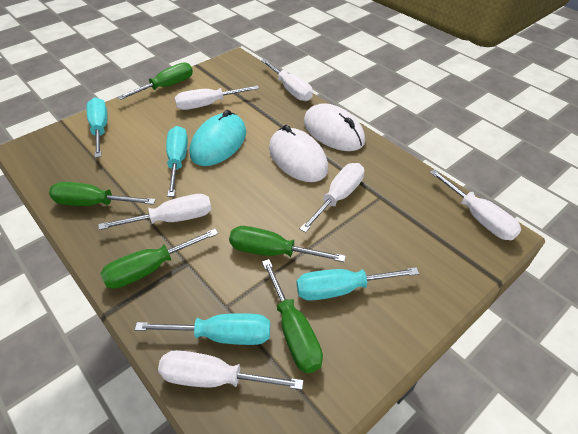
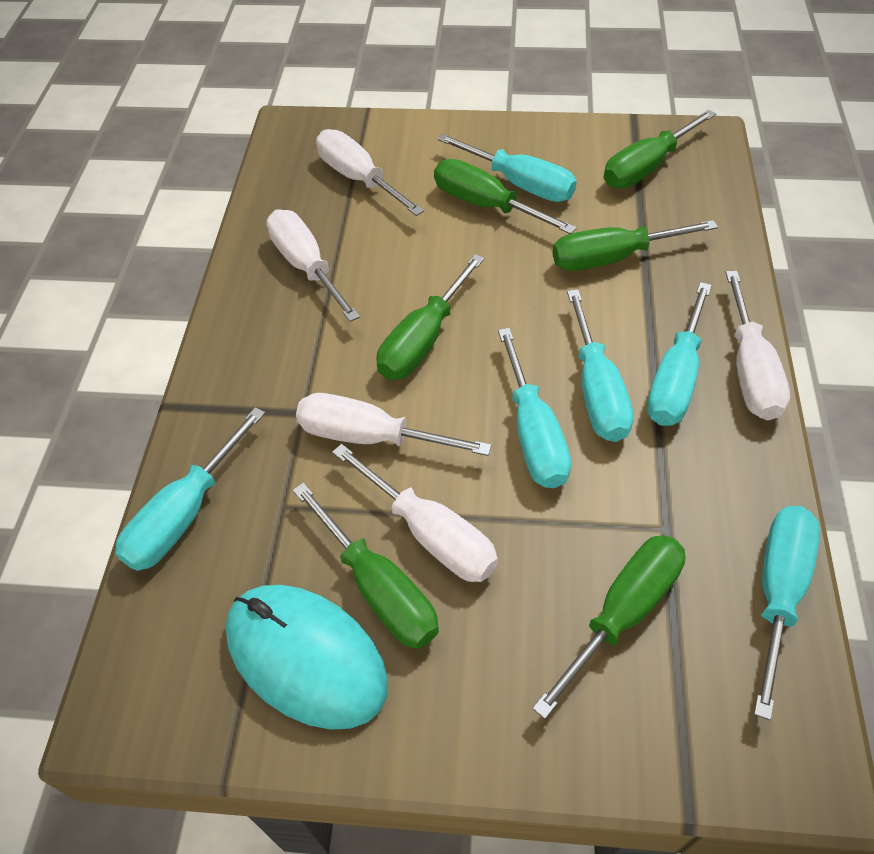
green screwdriver: [49,182,156,206] [100,229,218,289] [117,62,193,100] [229,226,346,262] [262,259,323,373] = 5 -> [292,482,439,649] [377,254,485,380] [434,159,577,234] [532,535,686,719] [552,220,718,271] [604,109,716,188] = 6
turquoise screwdriver: [86,97,107,158] [135,313,270,345] [166,126,188,197] [297,267,419,301] = 4 -> [115,407,265,571] [437,134,577,202] [498,328,571,488] [567,290,634,442] [647,282,712,426] [754,506,820,720] = 6
white mouse: [269,125,328,182] [304,103,365,151] = 2 -> none = 0
white screwdriver: [98,194,212,230] [158,350,303,390] [175,85,259,110] [261,59,313,101] [300,163,364,233] [430,169,521,240] = 6 -> [266,209,360,322] [296,393,491,456] [316,129,424,216] [332,444,498,582] [725,271,790,420] = 5

